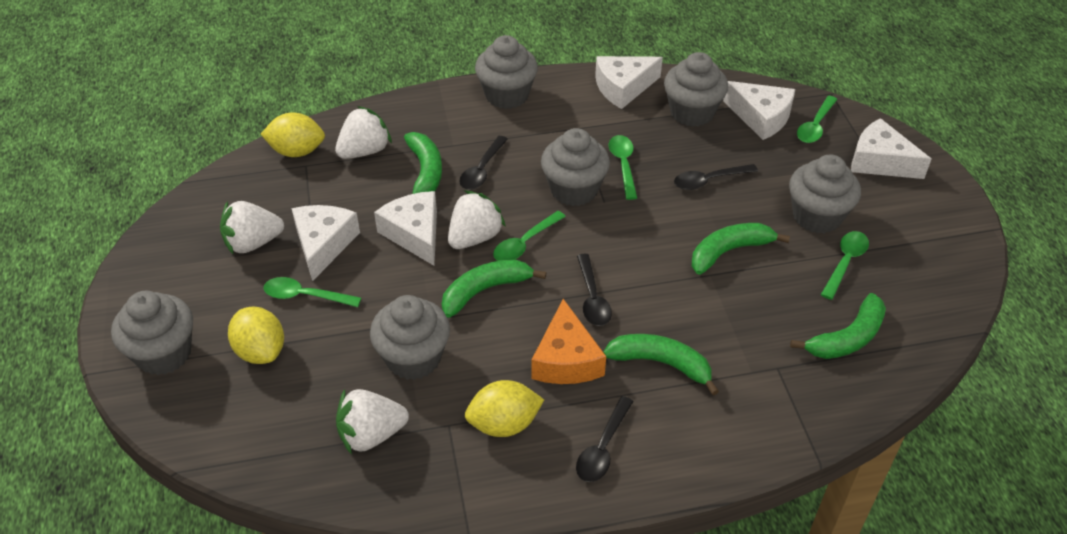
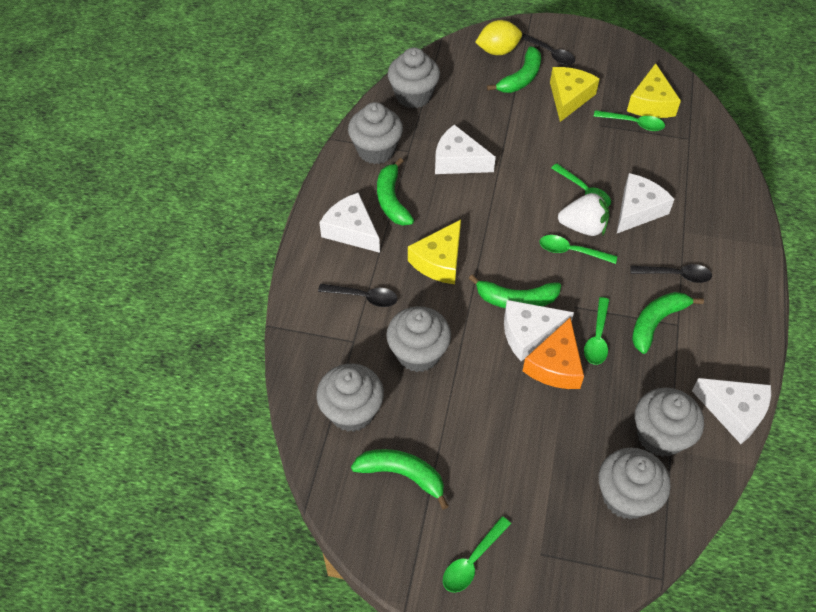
black spoon: [459,136,508,190] [576,396,633,482] [577,254,612,326] [674,164,758,190] = 4 -> [318,284,398,307] [521,33,575,65] [631,264,712,283] = 3
white strawberry: [220,201,284,255] [335,106,392,159] [336,389,409,455] [448,190,506,249] = 4 -> [558,191,609,237] = 1
yellow cheese: none = 0 -> [408,220,461,284] [550,67,600,122] [627,63,681,118] = 3
yellow lemon: [228,306,284,364] [261,112,325,157] [465,380,544,437] = 3 -> [475,20,522,55] = 1

